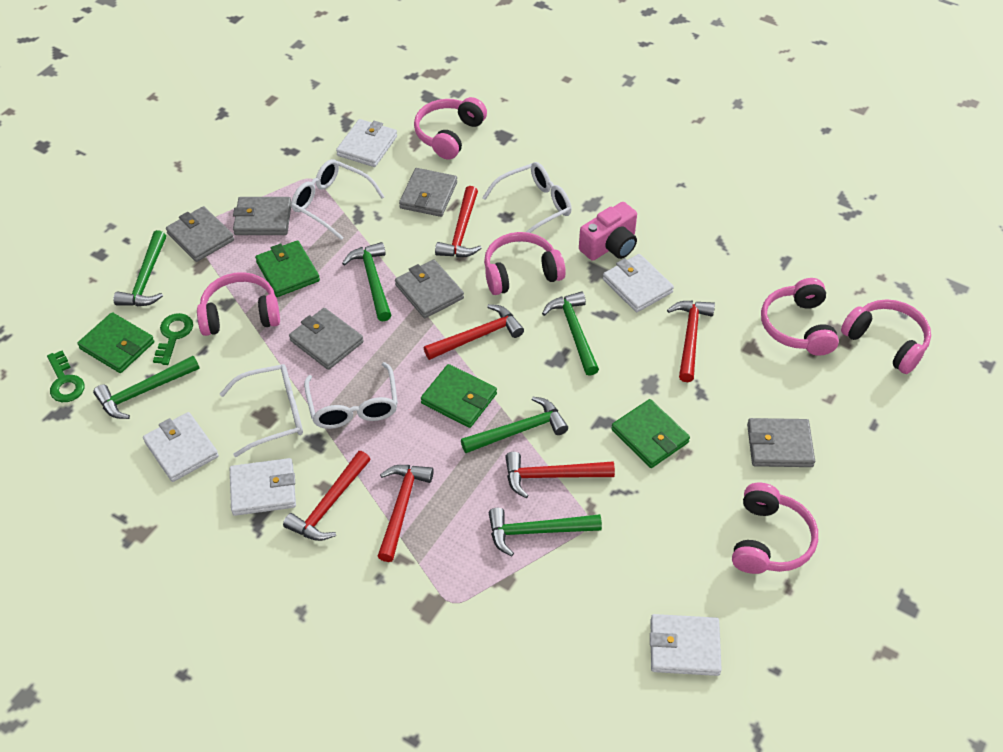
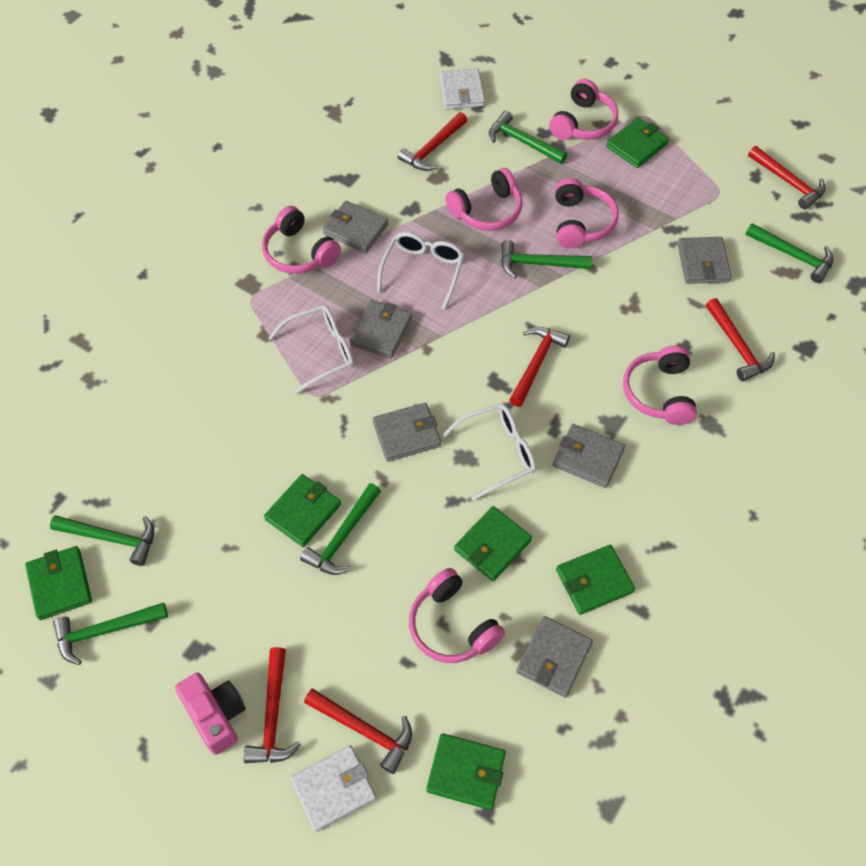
green key: [47,351,85,402] [153,313,193,365] = 2 -> none = 0
green wallet: [77,312,155,373] [255,240,320,297] [421,364,497,428] [611,399,690,468] = 4 -> [25,546,92,620] [264,474,341,547] [426,733,506,810] [454,506,532,582] [556,545,635,615] [606,117,669,168] = 6
white glasses: [220,364,303,457] [291,159,385,240] [304,362,398,429] [482,162,572,242] = 4 -> [269,305,354,394] [377,232,465,309] [441,404,536,500] = 3
white wallet: [143,412,219,482] [230,458,296,516] [336,119,397,167] [603,254,674,312] [650,614,722,676] = 5 -> [290,745,377,832] [439,68,485,110] = 2

